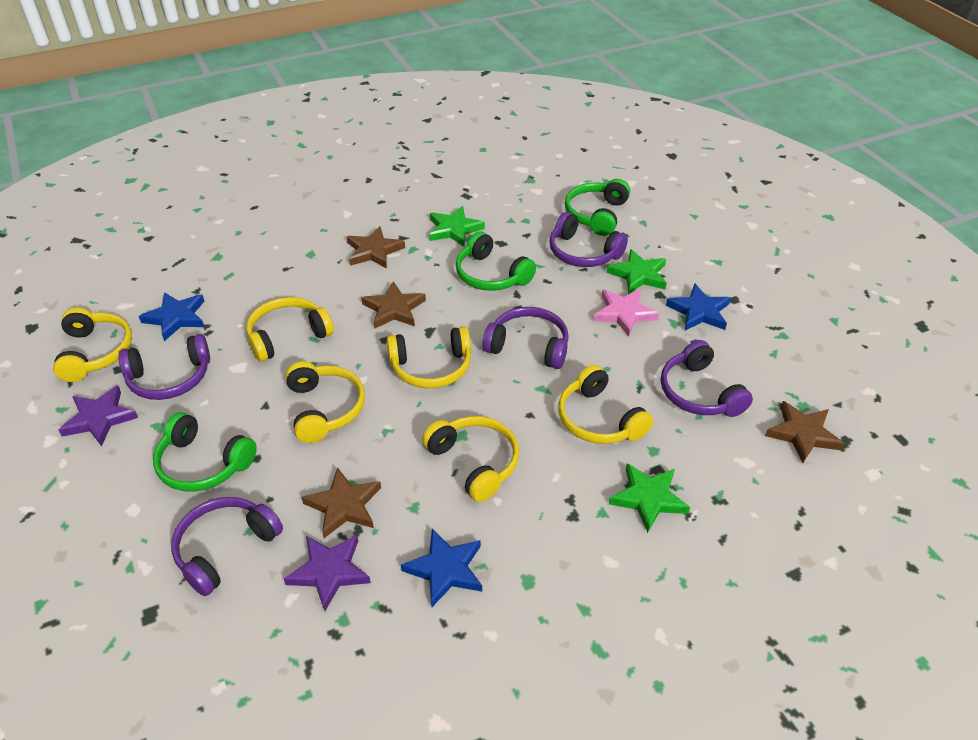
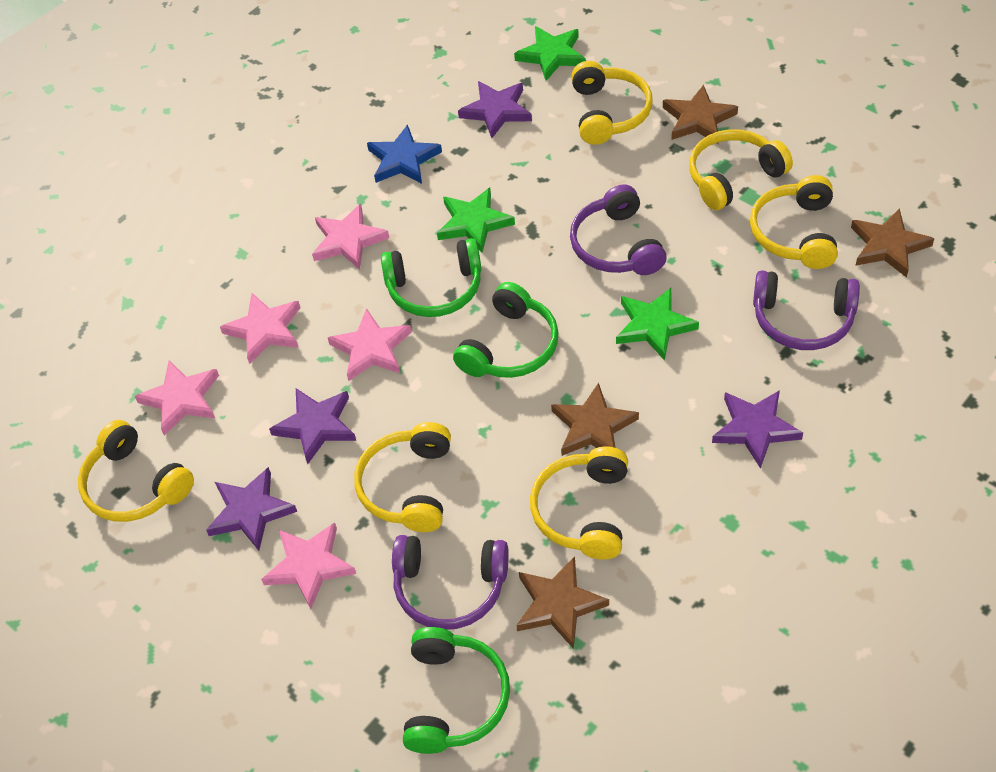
blue star: [139,292,204,341] [401,529,482,607] [666,284,731,331] = 3 -> [367,124,442,184] = 1
pink star: [593,289,659,337] = 1 -> [135,360,219,435] [220,293,301,364] [261,523,356,609] [312,204,389,270] [328,308,411,381] = 5
purple headphones: [118,334,210,400] [171,497,283,596] [482,307,569,369] [549,212,628,267] [661,340,753,417] = 5 -> [392,535,509,630] [570,185,667,275] [753,270,860,350] = 3
purple star: [58,386,138,446] [284,535,371,611] = 2 -> [206,467,297,551] [269,388,356,464] [458,81,532,138] [712,390,803,469] = 4

